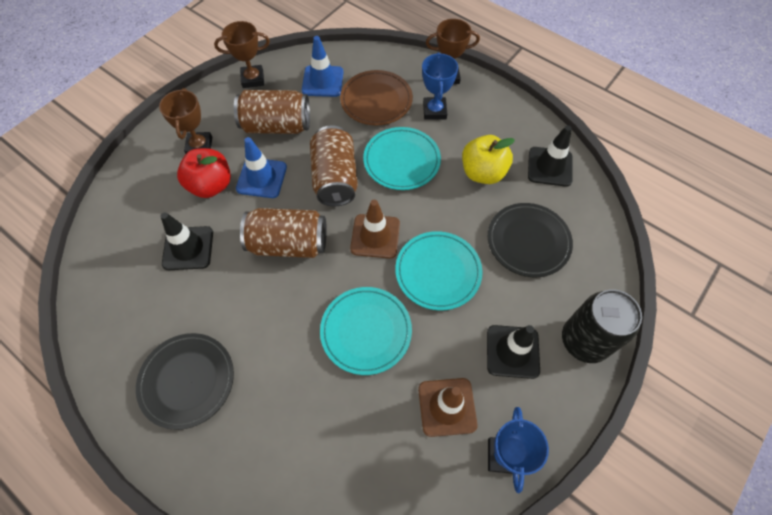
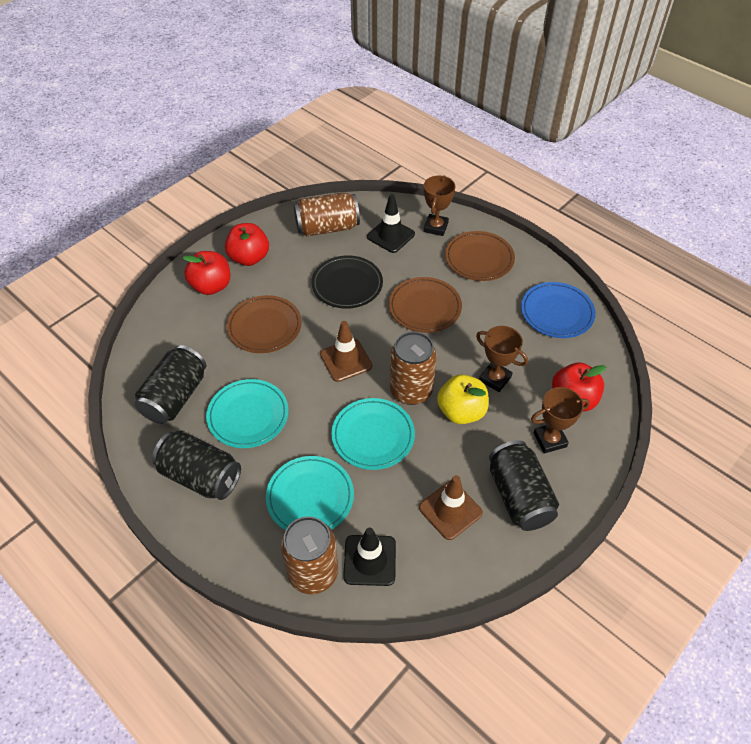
black can: [562,289,642,363] = 1 -> [135,345,206,424] [152,431,241,500] [489,440,559,531] = 3
black plate: [136,333,234,430] [488,203,573,277] = 2 -> [311,255,383,309] = 1
black traffic cone: [160,212,213,270] [487,325,540,379] [528,125,573,187] = 3 -> [343,528,396,586] [367,194,415,253] = 2
blue plate: none = 0 -> [521,282,596,338] = 1
blue traffic cone: [236,137,287,198] [302,36,343,97] = 2 -> none = 0
blue trophy: [422,52,458,120] [488,407,549,493] = 2 -> none = 0
brown plate: [340,70,413,125] = 1 -> [227,295,302,353] [389,277,462,333] [445,231,515,281] = 3
red apple: [177,148,231,198] = 1 -> [183,251,230,295] [225,223,269,266] [552,362,606,412] = 3

